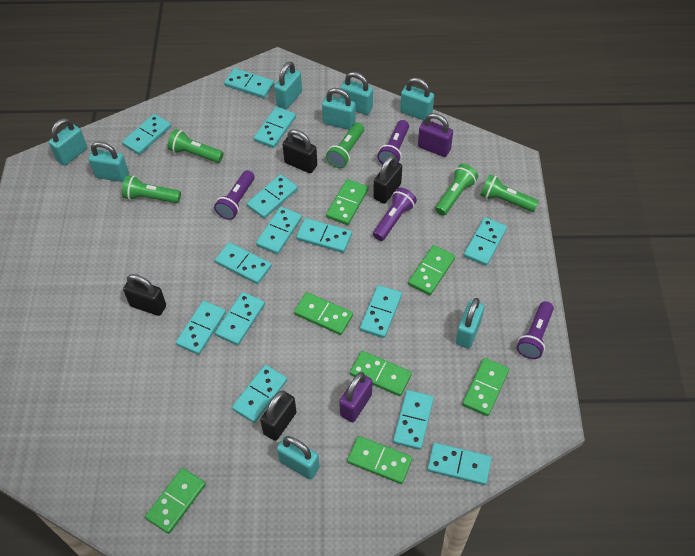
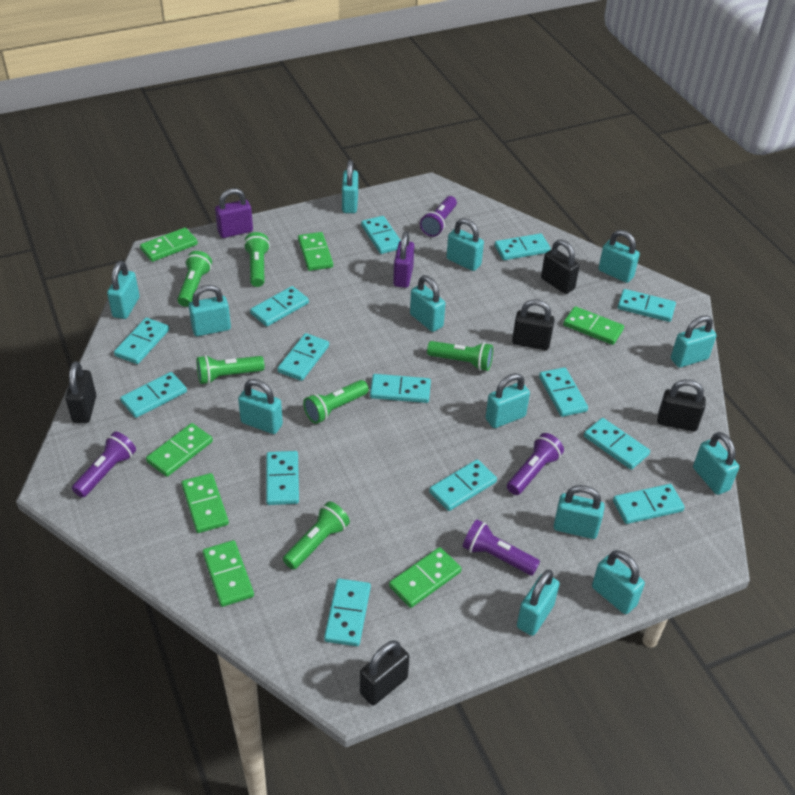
black padlock: [123,274,166,316] [260,390,297,441] [282,129,317,173] [373,155,402,204] = 4 -> [66,361,96,423] [360,640,409,705] [512,299,555,350] [541,239,580,294] [657,379,706,431] = 5
green flashlight: [122,175,181,203] [168,129,224,163] [326,122,364,168] [435,164,478,216] [480,174,539,212] = 5 -> [177,251,212,307] [197,355,265,384] [244,232,270,287] [283,501,350,570] [303,380,369,424] [427,341,493,371] = 6
turquoise padlock: [49,118,87,166] [88,142,129,182] [274,61,302,109] [277,436,320,480] [322,88,356,130] [340,72,373,115] [400,77,434,120] [456,298,484,349] = 8 -> [107,261,140,319] [189,285,231,336] [238,379,283,434] [342,160,358,213] [410,275,445,332] [446,218,484,271] [486,373,530,428] [517,569,560,636] [554,485,605,539] [592,550,645,614] [599,230,640,283] [671,315,716,368] [693,432,739,495] = 13

